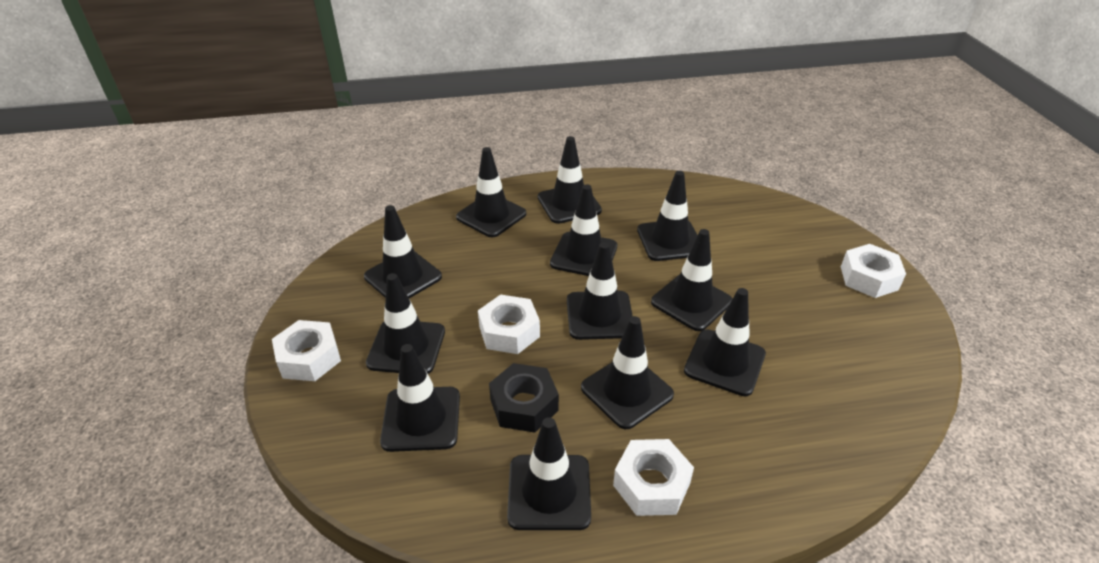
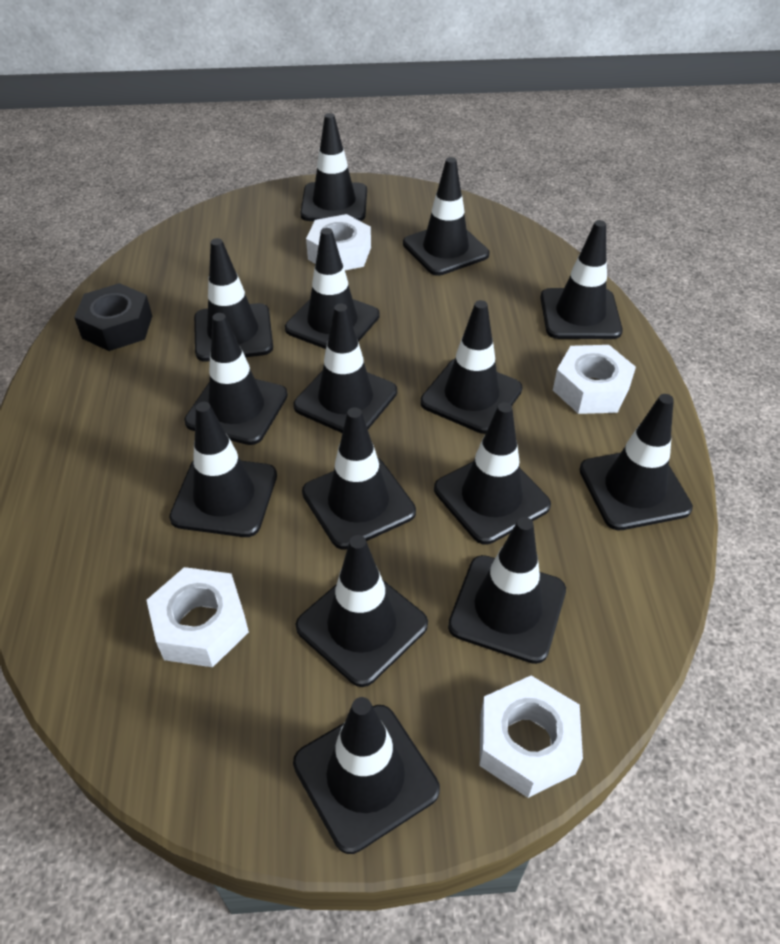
black traffic cone: [364,205,442,298] [366,273,445,374] [380,344,460,452] [456,147,526,237] [507,417,591,530] [538,136,602,224] [550,184,617,276] [567,242,633,340] [581,316,674,429] [637,171,698,261] [651,229,732,331] [684,288,766,396] = 12 -> [169,402,277,537] [184,313,288,445] [194,238,273,362] [285,228,380,349] [293,304,397,433] [293,697,440,854] [295,535,428,687] [300,113,367,221] [302,407,416,550] [403,157,489,276] [420,300,522,434] [434,402,551,544] [448,517,566,664] [540,220,623,339] [579,394,693,530] = 15

